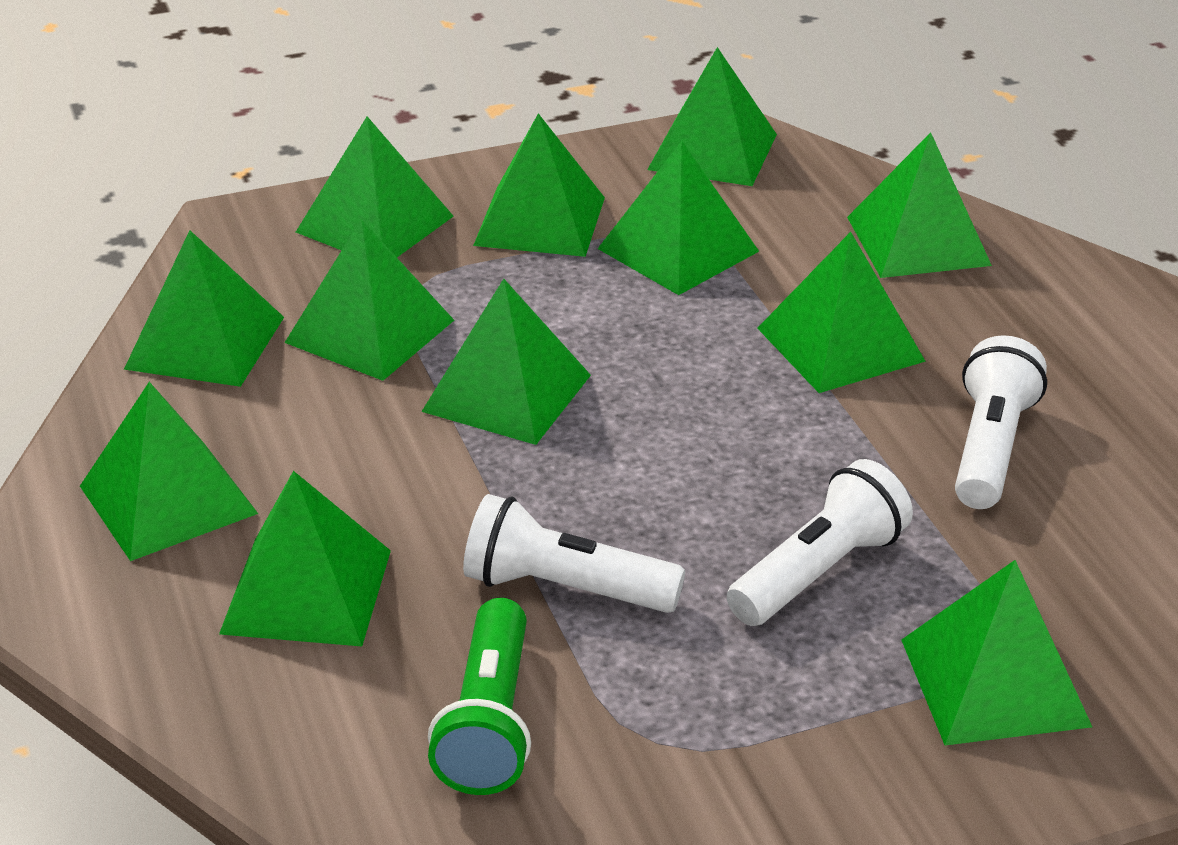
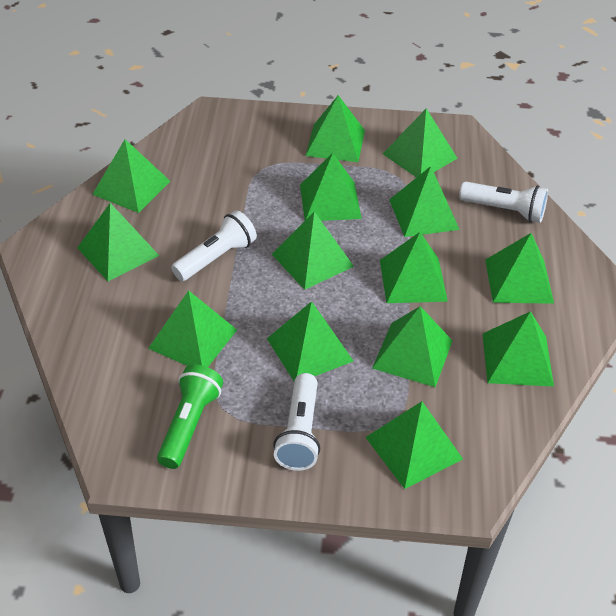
green pyramid: [80,382,258,561] [124,230,284,387] [219,471,391,646] [285,219,454,381] [296,116,454,257] [421,279,591,445] [473,113,605,257] [597,141,759,295] [647,47,777,186] [757,232,926,393] [847,132,992,278] [901,560,1092,745] = 12 -> [77,203,159,281] [92,139,170,213] [148,290,237,367] [267,301,353,381] [272,212,354,290] [300,153,362,221] [306,95,365,162] [365,401,463,489] [372,306,452,387] [380,232,448,303] [383,108,458,178] [389,166,460,237] [483,311,554,386] [485,233,554,304] = 14

